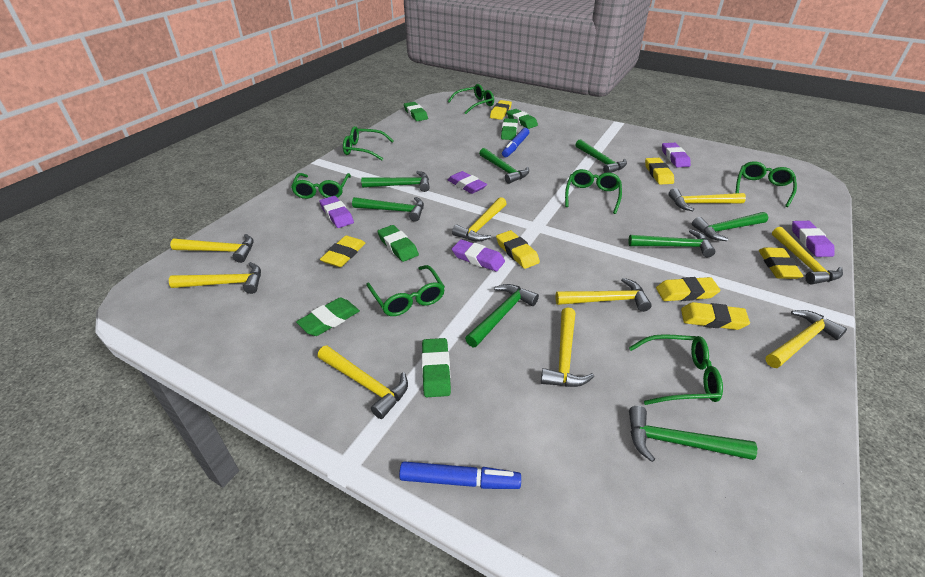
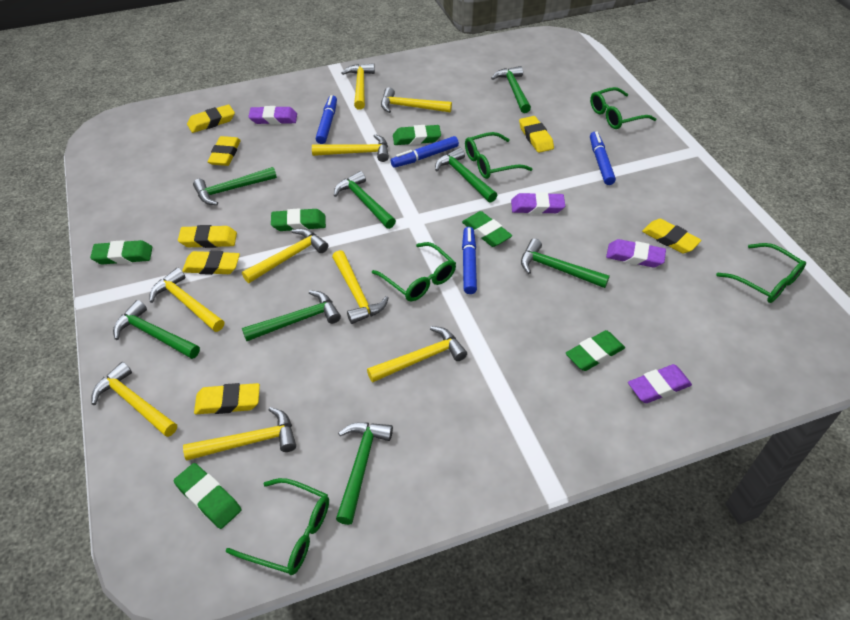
blue marker: [399,461,521,489] [502,128,529,157] = 2 -> [316,95,337,144] [391,136,459,168] [462,227,477,294] [590,132,616,185] = 4
green glasses: [291,173,351,199] [343,126,393,160] [366,265,445,316] [448,84,494,114] [565,169,622,214] [629,334,723,405] [735,161,797,207] = 7 -> [226,478,329,575] [372,242,456,301] [465,132,532,179] [590,87,656,129] [716,243,806,303] = 5
purple eraser: [319,196,354,228] [448,171,487,194] [452,239,505,272] [662,143,691,167] [792,221,835,257] = 5 -> [248,106,297,124] [511,192,565,214] [606,239,666,268] [628,364,692,403] = 4

